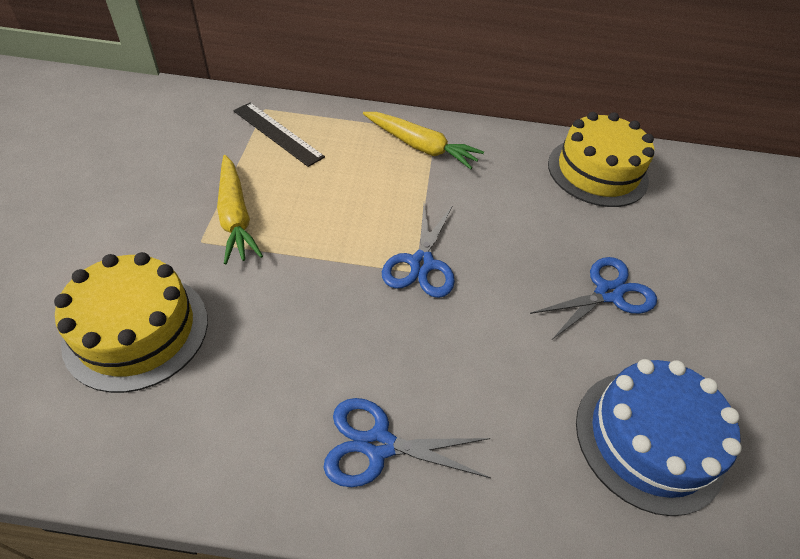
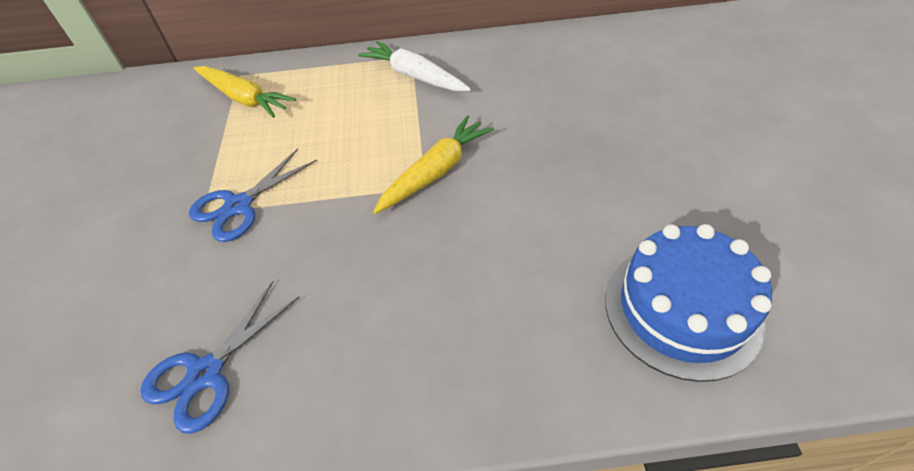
black ruler: [233,103,325,167] = 1 -> none = 0
blue scissors: [323,398,491,487] [382,204,455,298] [530,257,657,340] = 3 -> [140,281,299,434] [189,149,317,242] = 2
white carrot: none = 0 -> [358,41,471,91] = 1
yellow cake: [54,252,208,393] [548,112,654,207] = 2 -> none = 0

